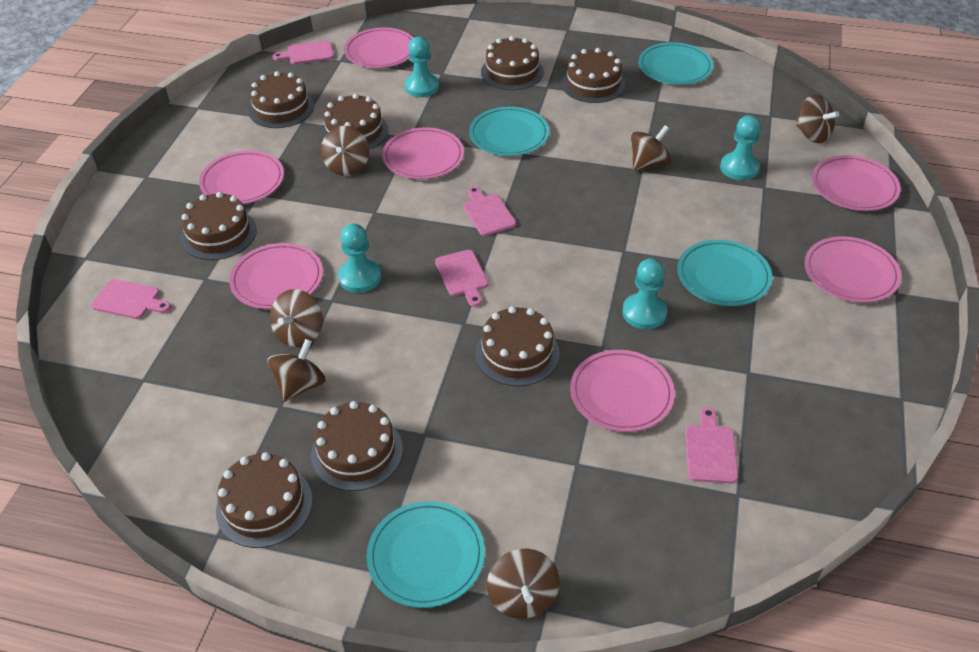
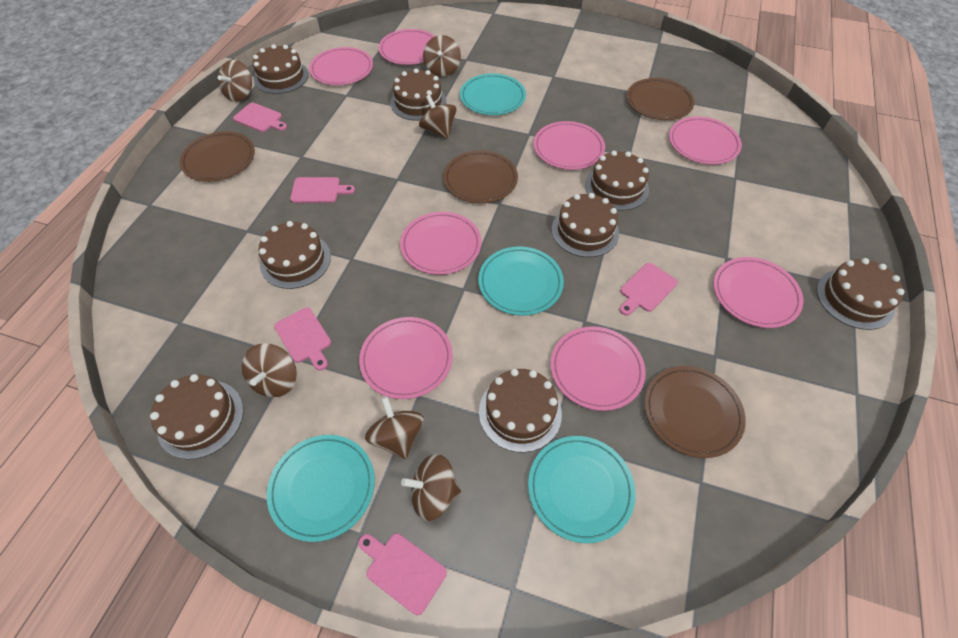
brown plate: none = 0 -> [180,131,255,182] [443,150,518,204] [627,78,694,120] [644,366,746,458] = 4
pink plate: [199,151,284,204] [229,243,323,309] [344,28,413,68] [382,127,464,179] [570,350,675,432] [805,236,901,303] [812,155,901,211] = 7 -> [309,47,373,85] [359,317,453,399] [379,29,435,65] [400,212,481,275] [534,121,605,170] [551,326,646,411] [669,117,742,165] [713,257,803,328] = 8
turquoise pawn: [338,224,381,293] [404,36,439,97] [622,258,667,329] [720,115,761,180] = 4 -> none = 0

